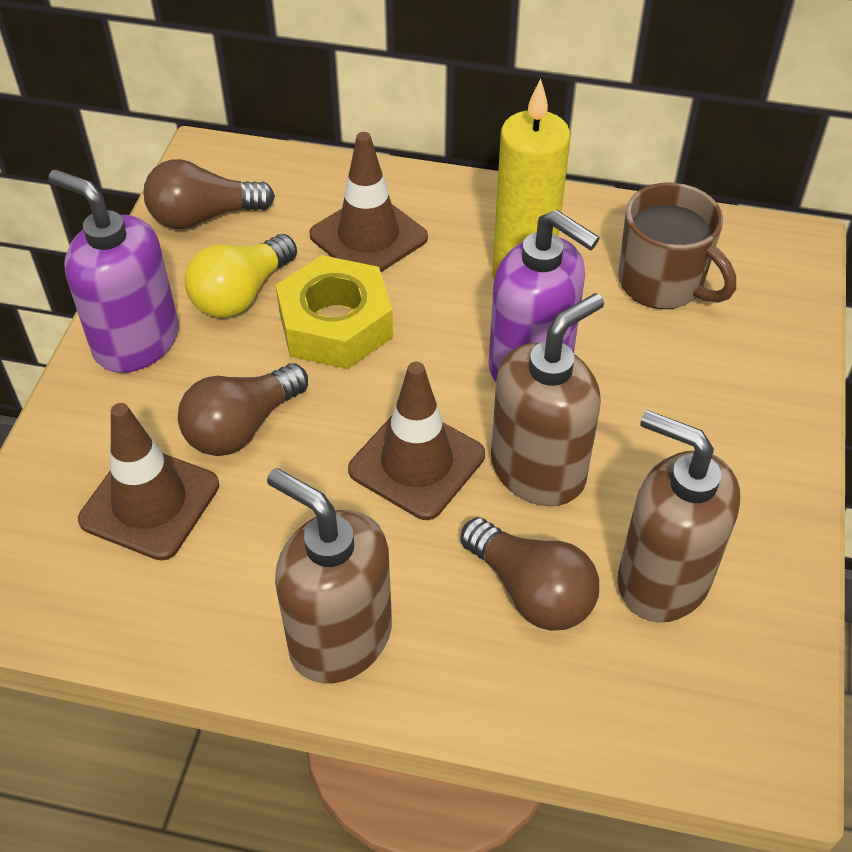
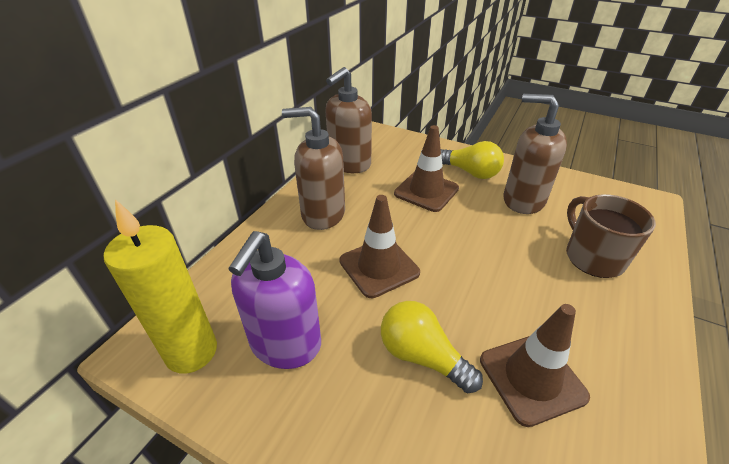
brown light bulb: [143,159,275,229] [178,363,308,456] [461,517,599,631] = 3 -> none = 0
purple soap dispenser: [48,169,179,373] [489,210,600,382] = 2 -> [228,231,321,369] = 1
yellow light bulb: [184,234,297,318] = 1 -> [381,301,483,393] [441,141,504,179] = 2
yellow nut: [276,255,393,369] = 1 -> none = 0

